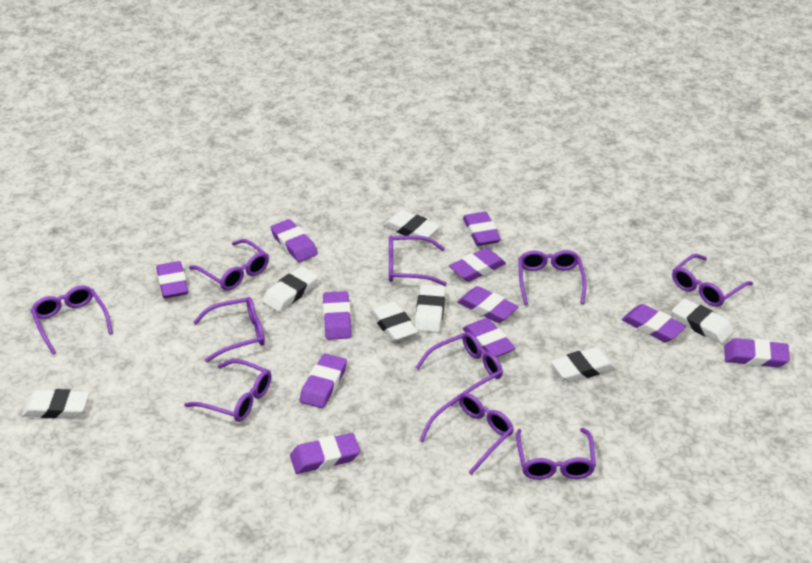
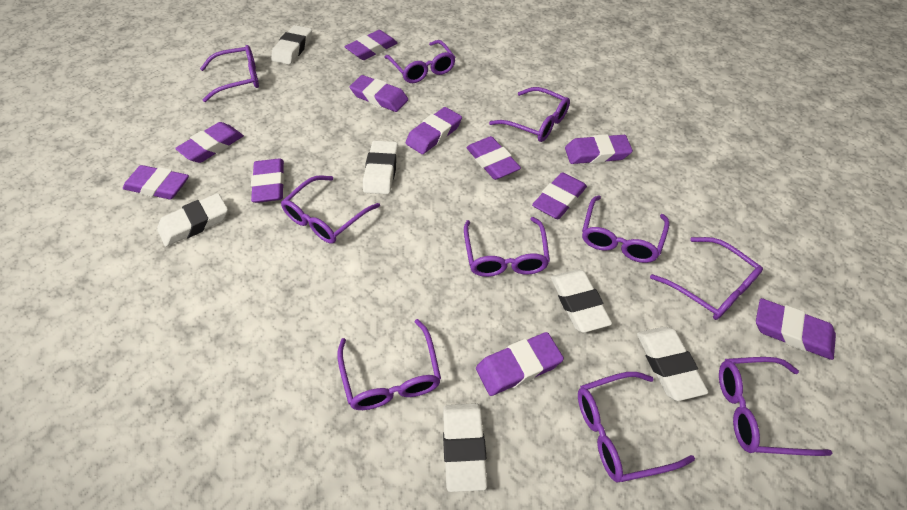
white eraser: [22,389,89,418] [262,267,318,312] [370,302,418,342] [384,210,440,242] [414,284,446,333] [551,347,616,382] [672,299,734,344] = 7 -> [157,193,228,247] [271,25,312,65] [363,141,398,194] [443,403,487,492] [551,270,612,333] [637,327,709,401] = 6

